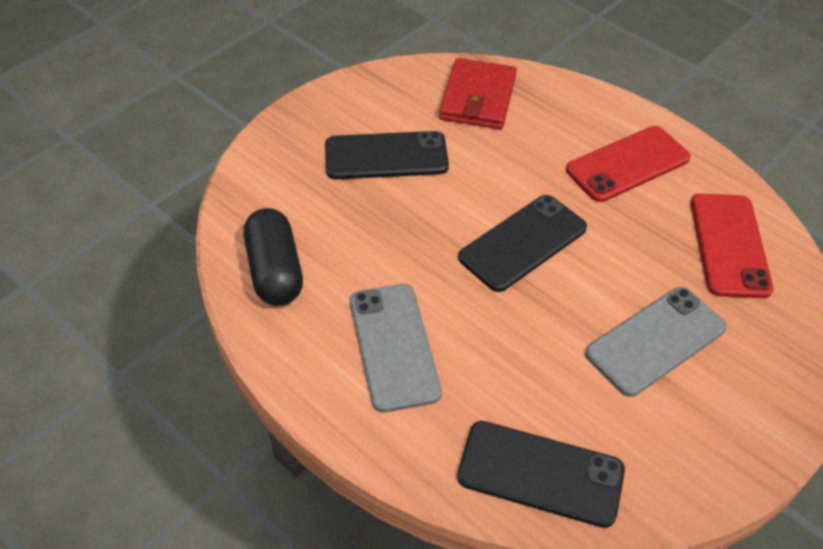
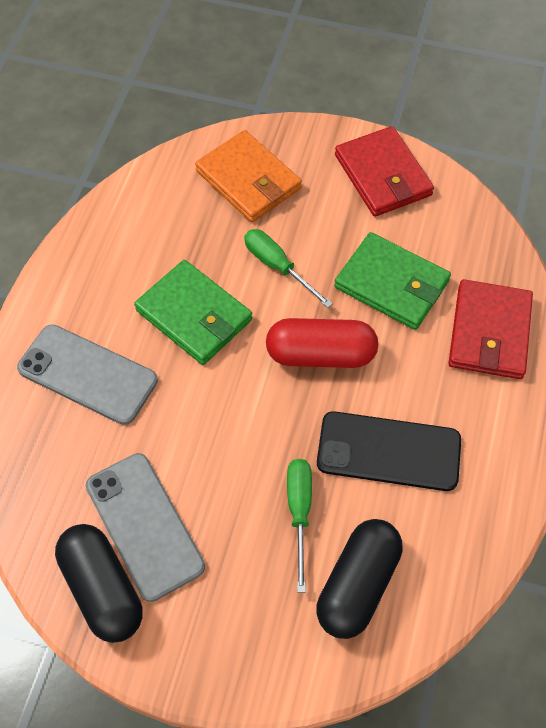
black capsule: [244,208,303,306] = 1 -> [55,524,143,643] [316,519,403,639] = 2
black phone: [325,131,449,179] [457,421,625,528] [458,195,587,292] = 3 -> [317,411,461,491] = 1
green screwdriver: none = 0 -> [244,229,333,308] [287,459,312,593] = 2
green wallet: none = 0 -> [134,260,252,365] [334,232,451,330] = 2
orange wallet: none = 0 -> [195,130,302,222] = 1
red capsule: none = 0 -> [266,318,378,368] = 1
red phone: [566,126,691,202] [691,193,774,298] = 2 -> none = 0
red wallet: [439,58,517,129] = 1 -> [335,126,434,217] [449,279,533,379] = 2

